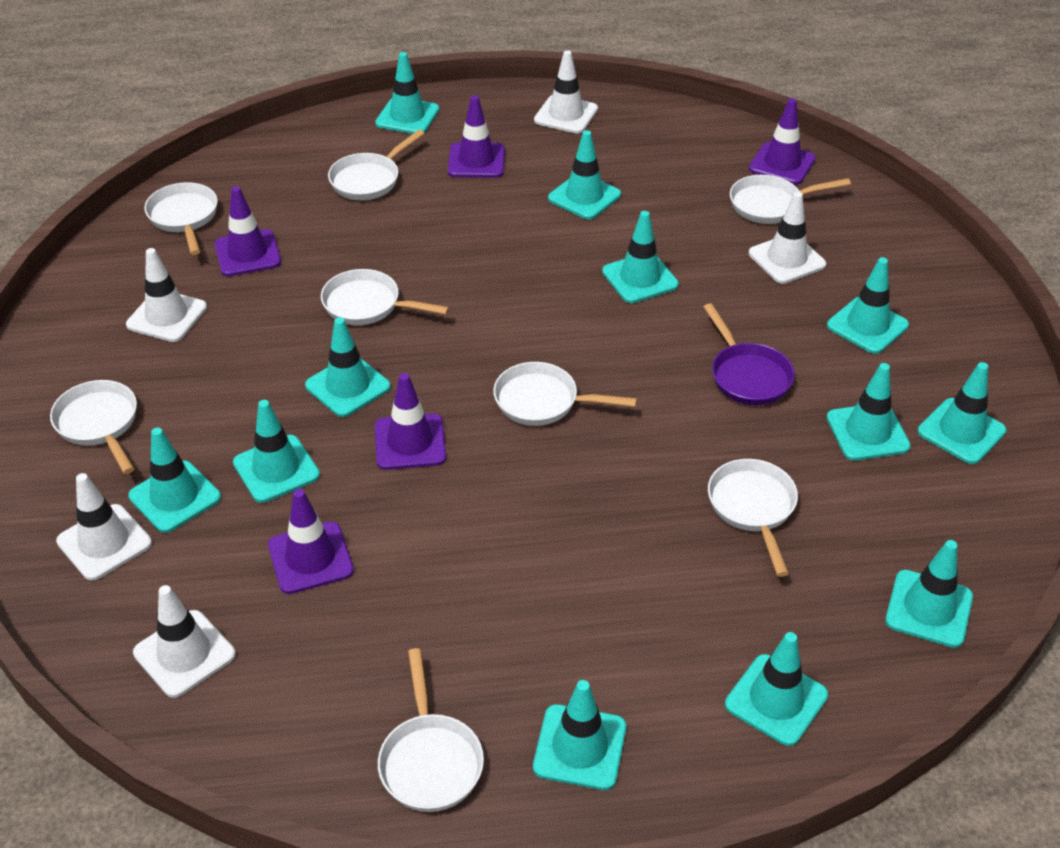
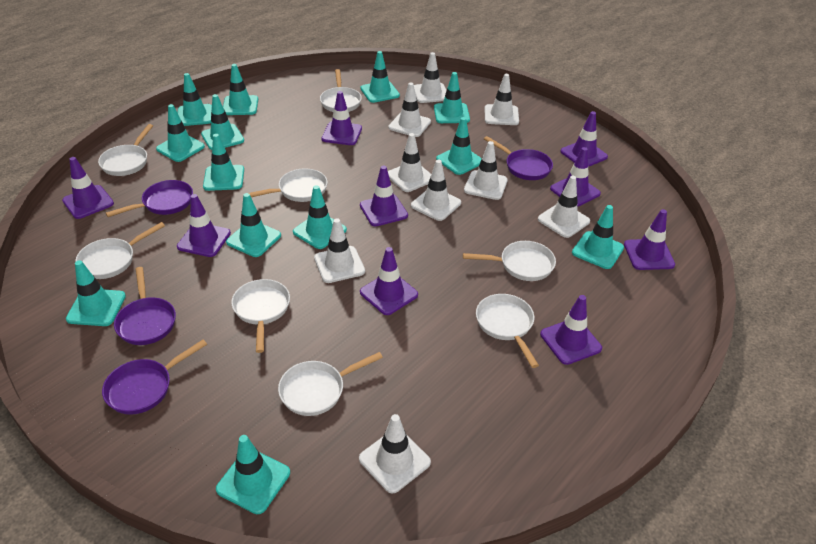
purple pan: [703,303,795,405] = 1 -> [102,340,207,415] [106,180,193,217] [114,267,176,345] [484,136,553,180] = 4
purple traffic cone: [215,186,281,276] [268,489,354,594] [375,373,446,470] [448,95,505,178] [749,98,816,184] = 5 -> [62,157,114,219] [177,194,231,257] [321,91,362,145] [360,166,408,226] [360,247,418,315] [540,295,602,365] [550,147,601,207] [560,111,608,167] [624,209,675,270] = 9
turquoise traffic cone: [128,428,221,533] [233,400,320,503] [305,317,391,417] [375,52,440,134] [533,680,626,790] [548,130,621,219] [602,211,679,303] [725,632,828,746] [826,363,911,460] [827,257,909,354] [885,540,973,648] [918,362,1007,464] = 12 -> [66,260,126,326] [156,104,205,162] [178,73,212,126] [201,94,244,150] [203,134,244,191] [216,435,290,514] [223,64,258,115] [226,193,281,257] [293,185,347,249] [360,51,400,103] [434,72,470,123] [436,117,482,175] [572,205,624,269] = 13
white traffic cone: [56,473,152,581] [126,248,207,342] [133,585,236,698] [534,50,598,133] [749,192,826,284] = 5 -> [314,219,365,283] [359,414,431,494] [388,82,431,137] [388,133,431,192] [411,160,461,221] [414,52,447,103] [464,141,508,200] [485,74,519,125] [538,176,590,238] = 9

